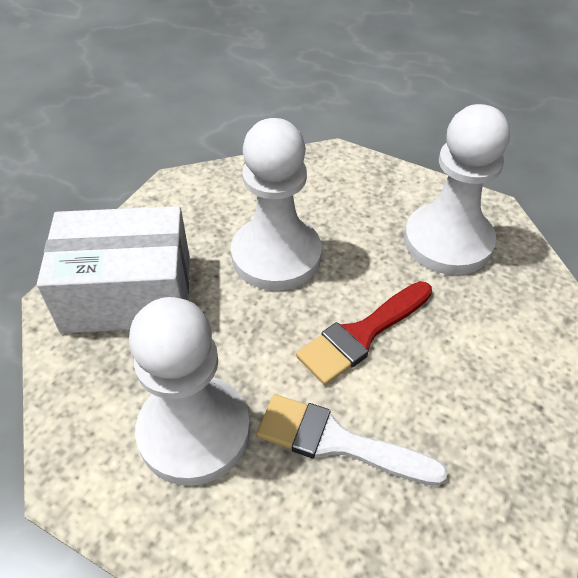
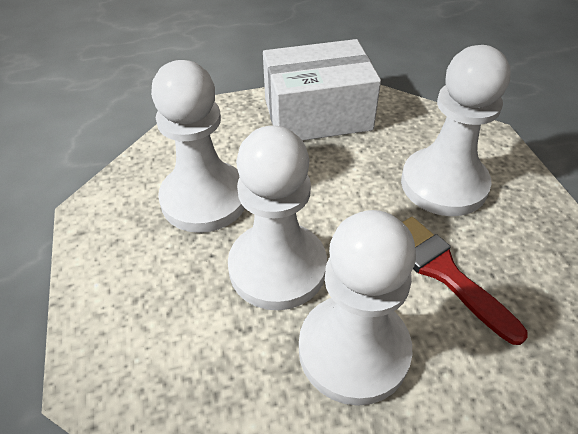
white brush: [256,394,448,486] = 1 -> none = 0
white pawn: [129,297,250,486] [231,118,322,291] [404,104,510,275] = 3 -> [151,60,245,233] [228,126,327,310] [299,210,416,406] [401,45,511,216] = 4

